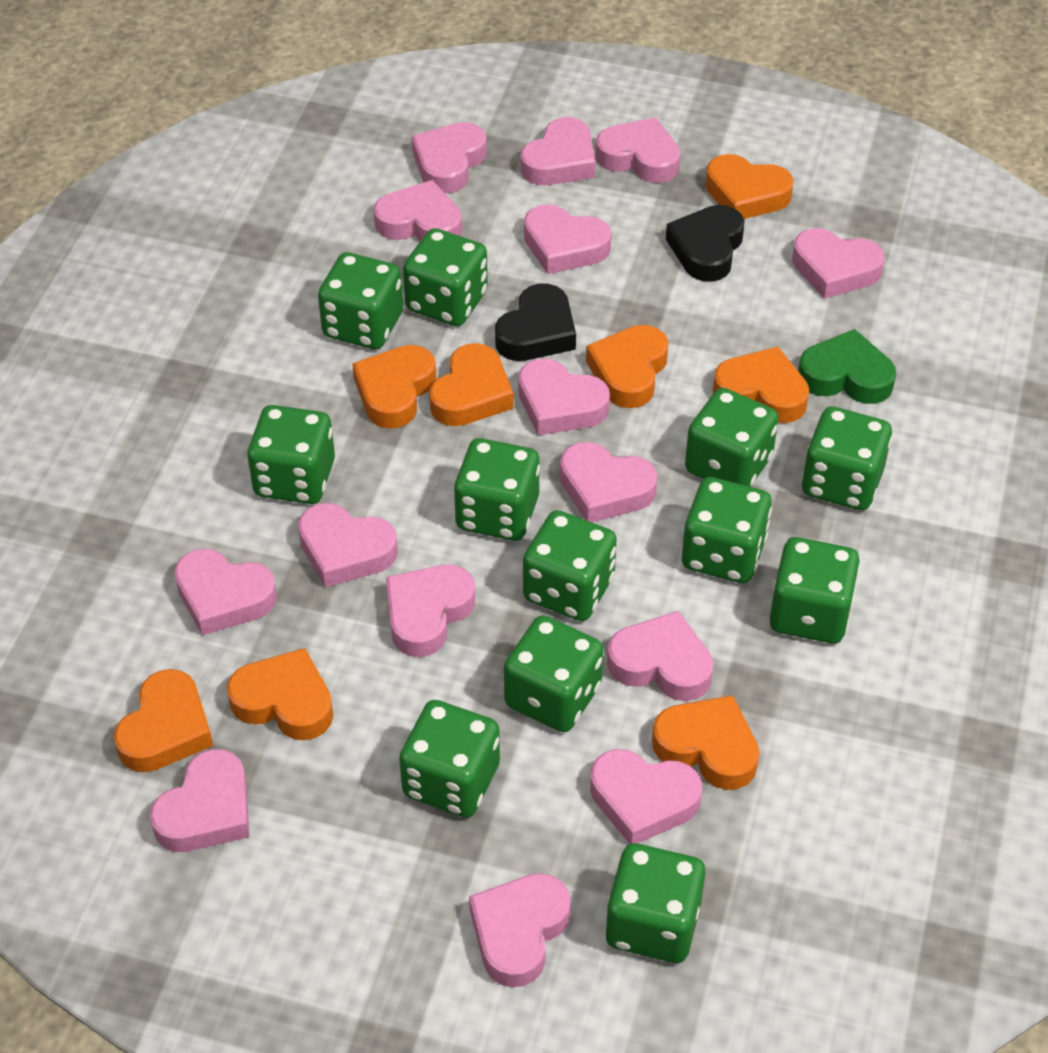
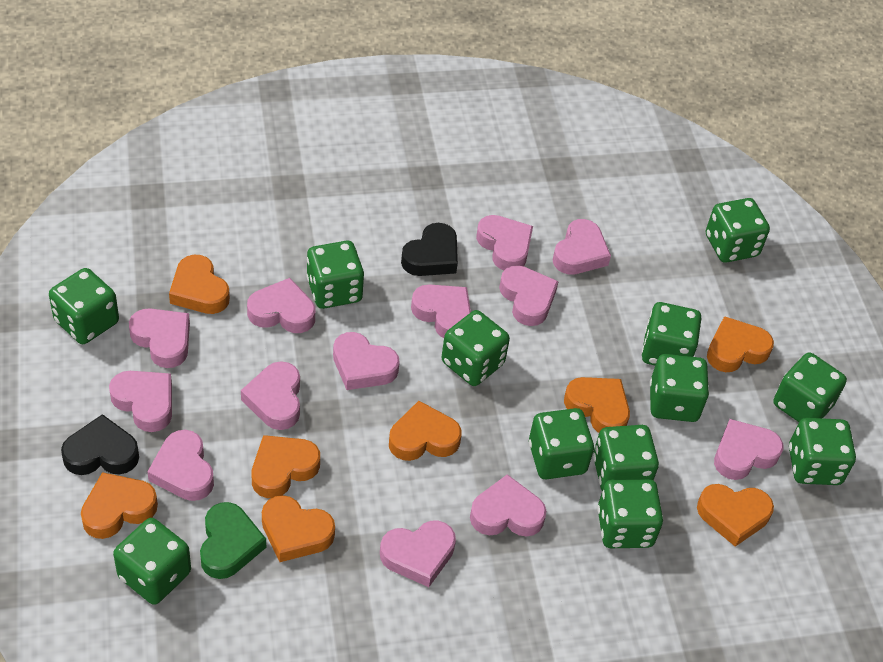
pink heart: [150,749,249,852] [174,549,277,636] [298,503,398,588] [374,180,462,241] [386,565,475,657] [411,122,487,193] [469,873,571,987] [518,358,610,435] [521,117,595,185] [524,204,611,274] [560,442,658,522] [590,749,702,844] [596,118,681,183] [607,611,714,701] [792,228,885,299] = 15 -> [109,371,172,432] [129,308,190,368] [147,430,214,501] [241,361,300,430] [247,278,315,333] [333,332,400,390] [380,521,456,587] [411,284,471,338] [470,474,546,536] [476,215,533,270] [499,265,559,326] [553,219,611,275] [714,419,783,480] = 13

